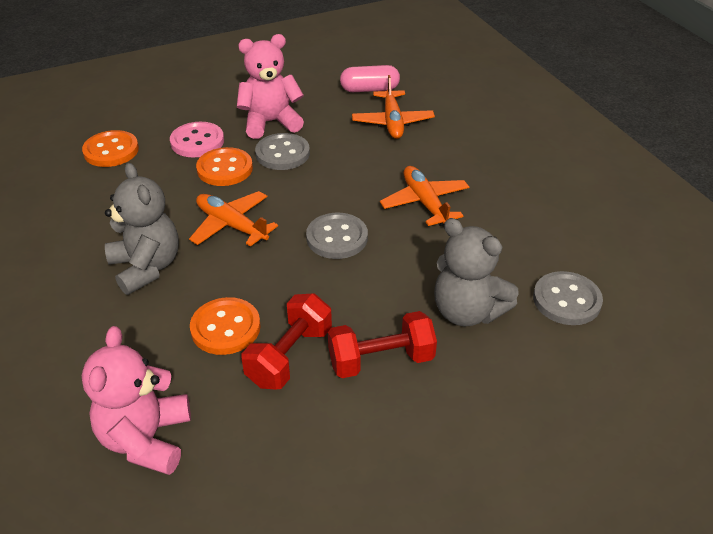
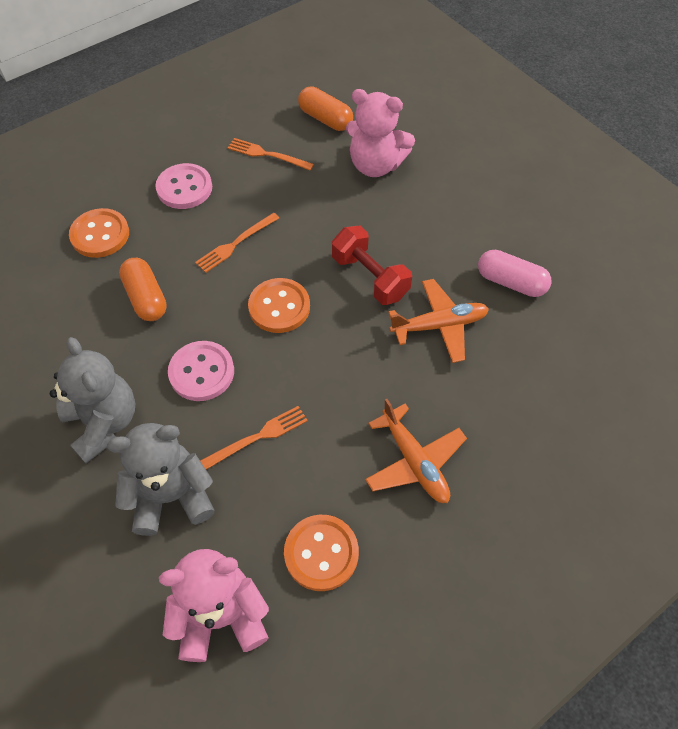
grey button: [255,133,310,170] [306,213,368,259] [533,271,603,325] = 3 -> none = 0
orange capsule: none = 0 -> [119,258,167,321] [298,86,353,131] = 2
orange fork: none = 0 -> [195,213,279,273] [200,406,308,470] [228,138,314,171] = 3
orange plane: [189,191,278,247] [352,75,435,139] [380,166,469,226] = 3 -> [365,399,467,503] [388,279,489,363] = 2
pink button: [170,122,224,158] = 1 -> [155,163,212,209] [168,341,234,401] = 2
red dumbbell: [241,294,332,389] [328,311,437,378] = 2 -> [332,226,412,305] = 1

